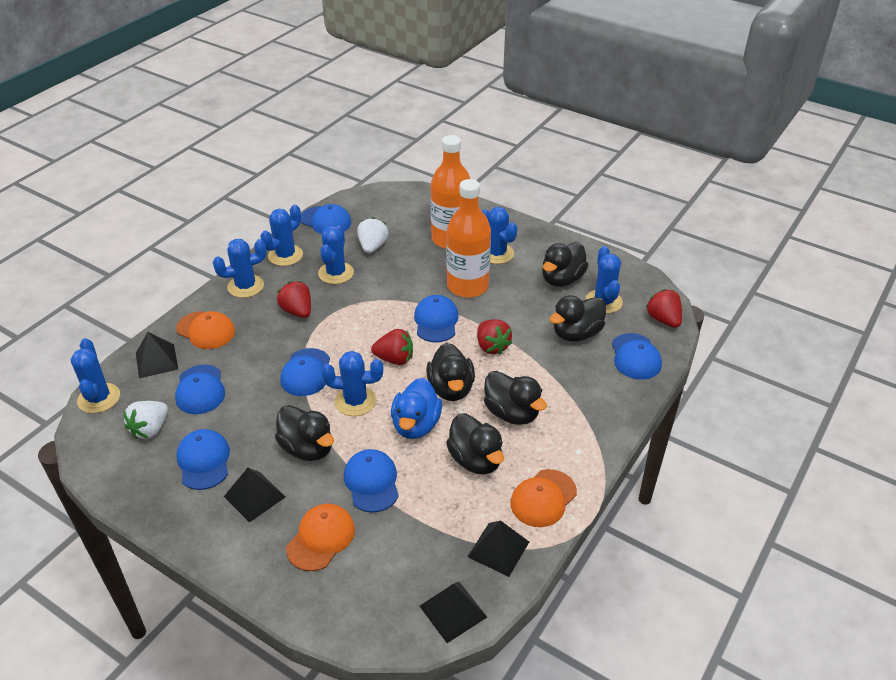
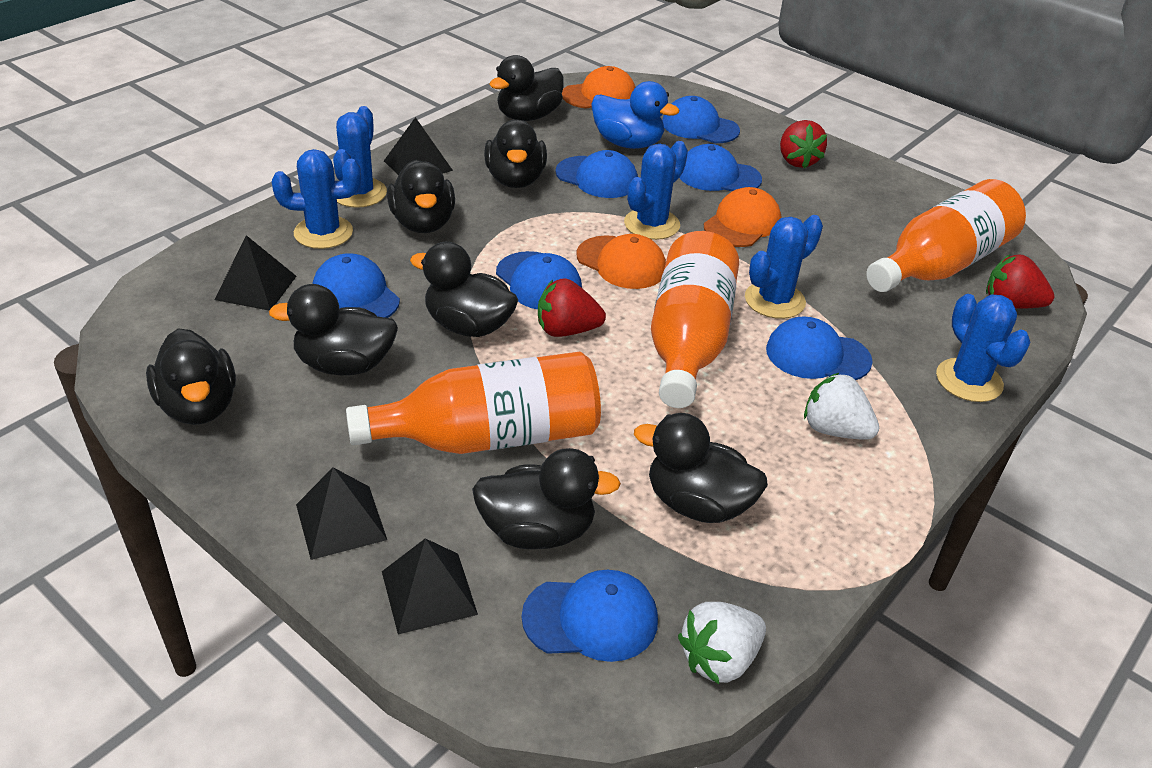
black duck: [275,405,334,461] [426,343,475,401] [446,413,504,475] [484,371,547,425] [542,242,588,287] [550,295,606,342] = 6 -> [146,328,236,425] [269,284,398,375] [387,159,455,233] [410,242,518,337] [472,448,621,549] [484,120,547,188] [489,55,564,121] [634,413,768,523] = 8
blue cactus: [71,338,120,413] [213,239,267,298] [260,205,303,266] [318,226,354,284] [321,351,383,416] [482,207,518,264] [585,246,623,314] = 7 -> [272,149,361,249] [333,106,387,208] [624,141,688,240] [745,215,823,319] [936,294,1031,402] = 5
orange bottle: [430,135,470,249] [446,179,491,298] = 2 -> [346,352,601,454] [651,231,739,408] [866,179,1026,292] = 3
red strawberry: [277,281,311,318] [371,329,413,365] [477,319,512,354] [646,289,682,328] = 4 -> [538,278,606,337] [780,120,827,169] [986,254,1055,309] = 3

